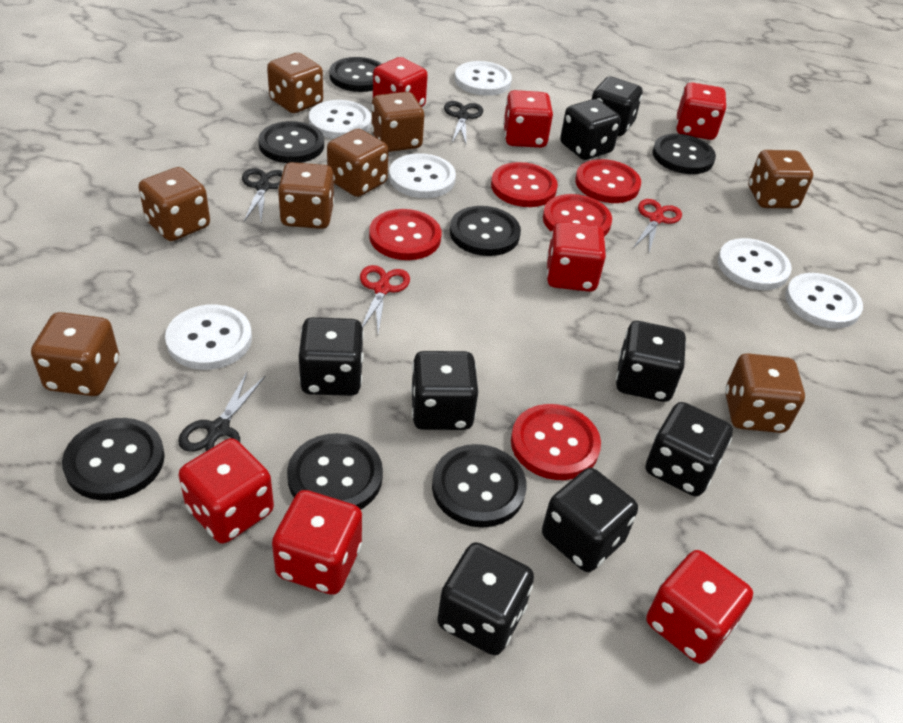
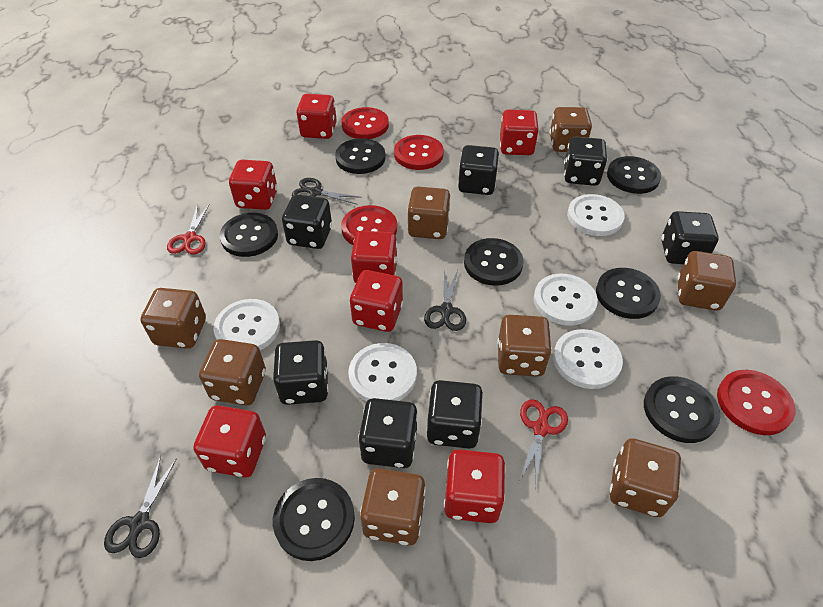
black dice: [299,317,364,396] [411,351,478,430] [437,542,534,655] [542,468,638,572] [560,99,621,160] [592,77,643,136] [616,321,686,402] [646,402,733,497] = 8 -> [273,340,329,405] [282,194,332,249] [358,398,418,468] [426,380,483,449] [458,145,499,195] [564,137,607,186] [661,211,719,264] = 7
red button: [369,209,441,260] [491,162,558,207] [511,404,601,480] [543,194,612,237] [575,159,641,203] = 5 -> [341,107,389,139] [341,205,397,245] [394,135,444,170] [717,370,796,435] = 4
white button: [165,305,252,370] [309,100,372,139] [389,153,456,198] [455,61,512,96] [718,238,792,290] [785,273,863,329] = 6 -> [213,299,280,350] [348,343,417,401] [534,273,598,326] [553,329,623,389] [567,194,625,236] = 5

